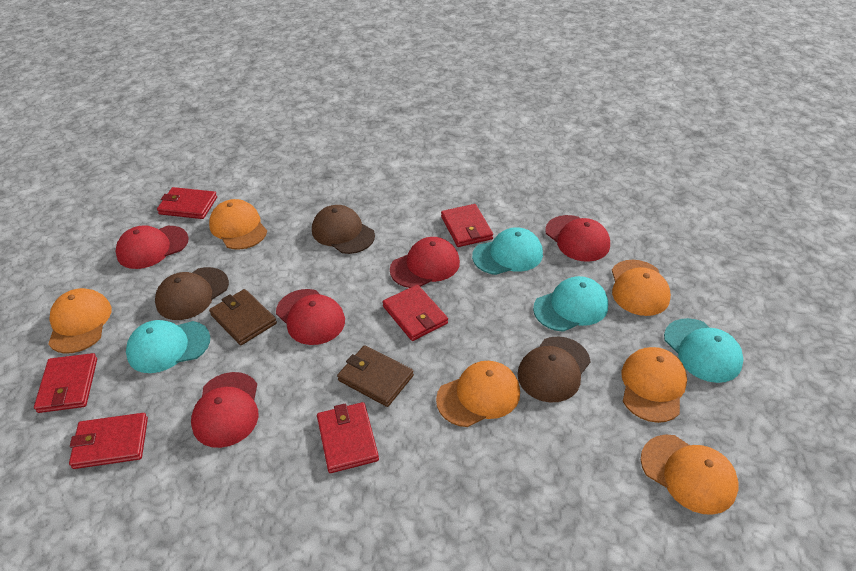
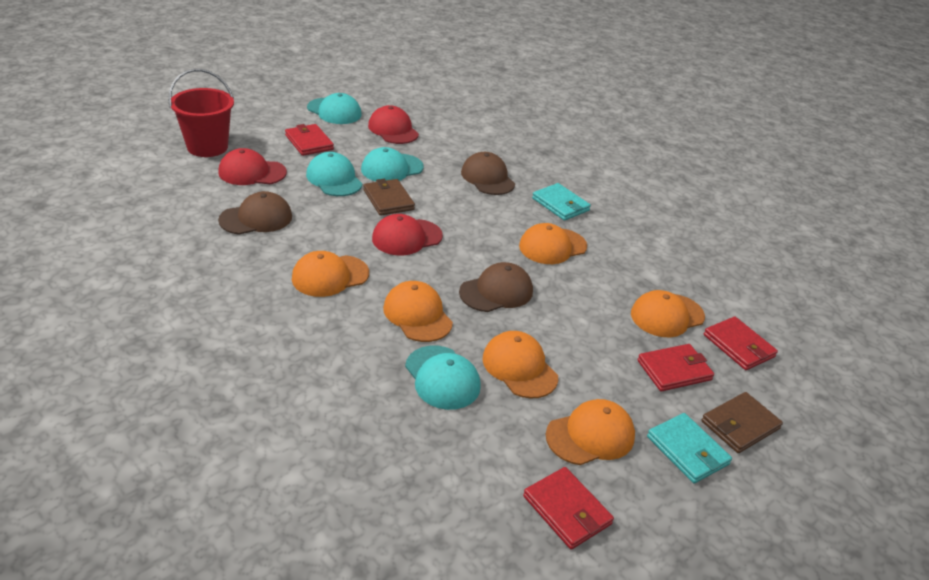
red bucket: none = 0 -> [168,69,234,157] = 1
red cap: [116,225,189,269] [191,372,258,448] [276,289,345,345] [390,237,460,288] [545,215,610,262] = 5 -> [218,148,287,185] [368,105,419,144] [372,214,443,255] = 3
red wallet: [34,353,97,413] [69,413,148,469] [157,187,217,219] [317,402,379,473] [383,285,448,341] [441,204,493,247] = 6 -> [285,124,334,156] [523,467,614,550] [637,344,714,391] [704,317,778,370] = 4
turquoise wallet: none = 0 -> [532,183,591,221] [647,413,732,483] = 2

